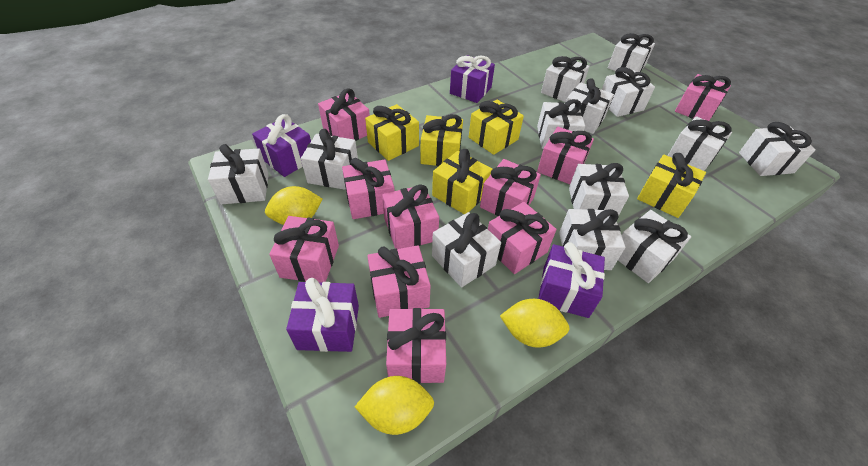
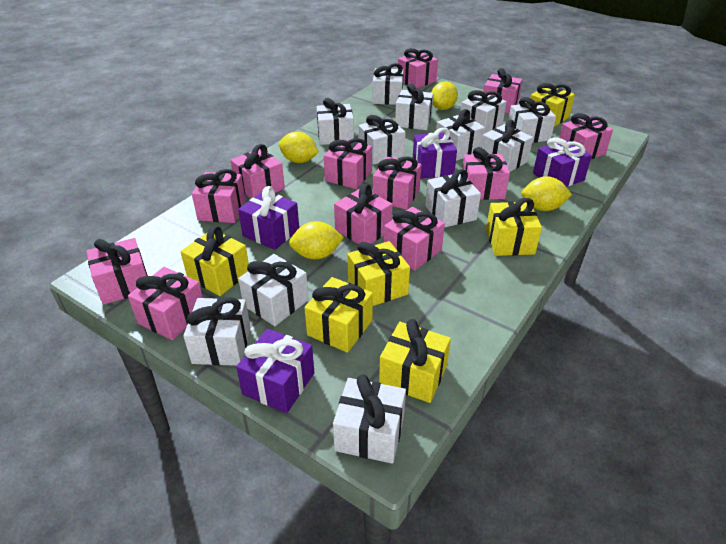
pink gift: [269,216,339,283] [318,88,370,141] [342,158,395,219] [368,246,431,318] [382,184,439,249] [386,308,446,384] [480,159,541,216] [488,202,556,274] [537,127,594,184] [675,74,731,121] = 10 -> [86,238,148,305] [128,267,203,340] [192,169,245,223] [231,144,285,199] [324,138,372,189] [334,184,393,244] [373,157,422,210] [384,207,445,271] [398,48,438,89] [462,147,510,200] [484,68,522,114] [559,113,613,159] = 12
white gift: [208,144,269,204] [301,129,358,190] [432,212,501,288] [537,99,585,149] [541,56,590,102] [559,209,625,270] [566,78,614,134] [569,163,629,216] [602,67,655,117] [608,33,655,72] [618,210,691,283] [668,116,732,171] [739,122,816,176] = 13 -> [183,297,251,366] [238,254,309,326] [317,98,354,145] [333,374,406,464] [359,115,406,165] [372,63,404,105] [395,83,433,130] [425,169,481,228] [436,109,485,161] [461,90,507,134] [481,120,533,172] [508,97,556,143] = 12
yellow gift: [365,104,419,161] [420,114,463,166] [432,149,493,214] [469,100,524,155] [637,153,706,218] = 5 -> [180,226,249,296] [304,277,373,353] [347,241,410,306] [379,319,451,403] [486,198,542,256] [530,83,575,127] = 6
yellow lemon: [265,186,323,225] [355,376,434,435] [500,299,569,348] = 3 -> [279,132,319,163] [289,221,344,259] [431,81,458,110] [521,176,572,211] = 4

